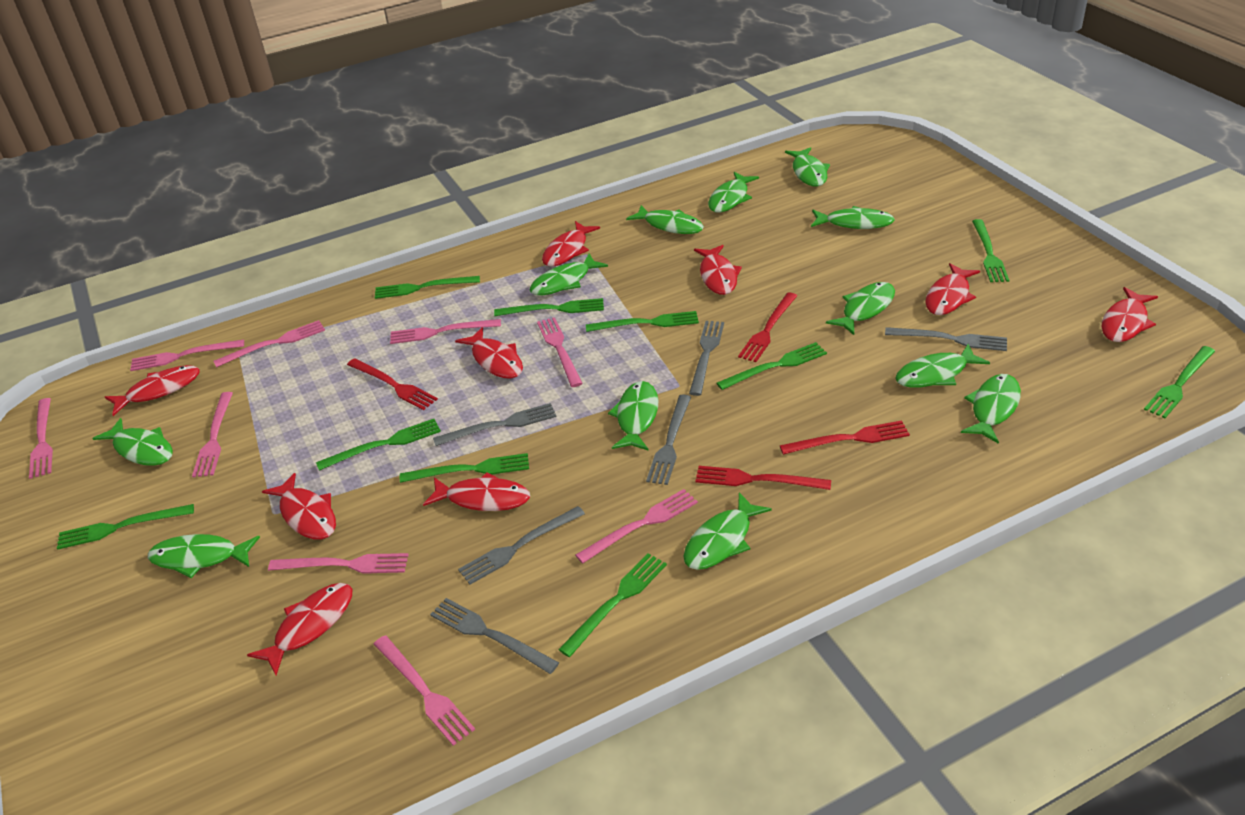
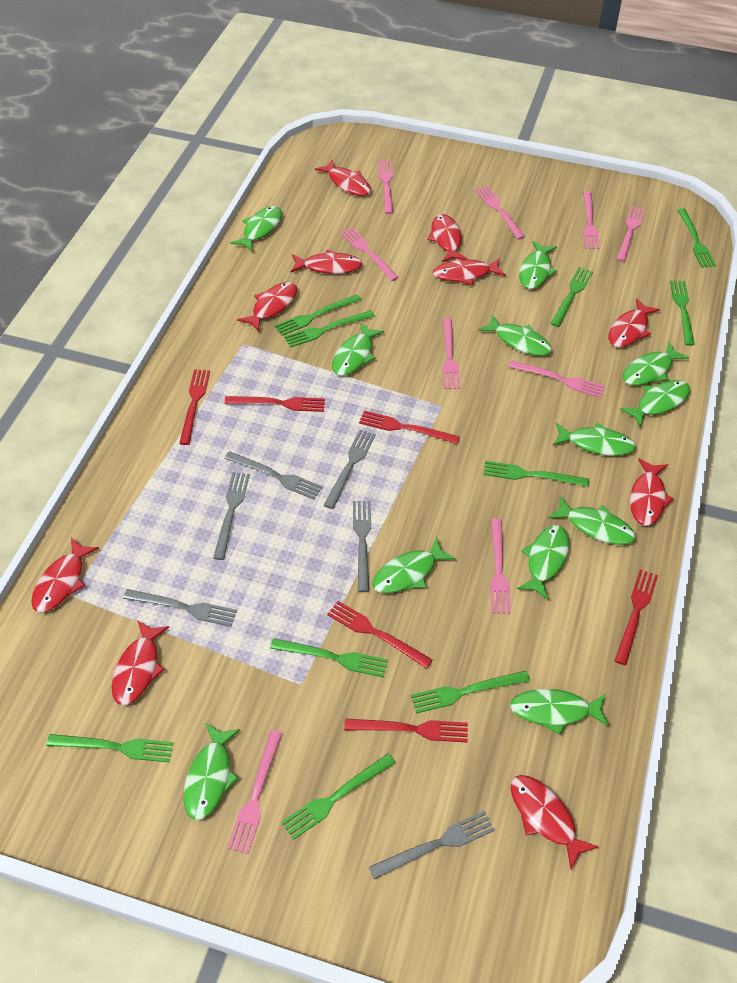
red fish: [105,365,199,416] [247,583,352,675] [262,473,336,540] [423,472,530,511] [455,327,523,378] [542,221,600,267] [694,245,742,295] [925,263,980,315] [1102,287,1158,342] = 9 -> [31,538,99,612] [111,620,169,705] [237,282,297,332] [290,250,362,274] [315,160,371,196] [427,214,467,262] [433,258,506,285] [511,775,599,869] [609,299,660,347] [630,458,674,526] = 10
red fork: [347,358,438,410] [695,466,831,490] [738,293,797,362] [780,420,910,455] = 4 -> [179,369,210,445] [225,396,325,412] [327,601,433,669] [344,719,468,742] [359,410,460,444] [615,569,658,665] = 6

